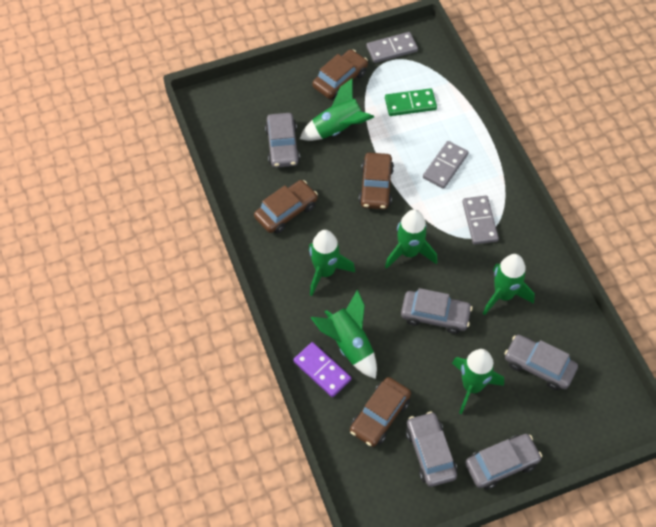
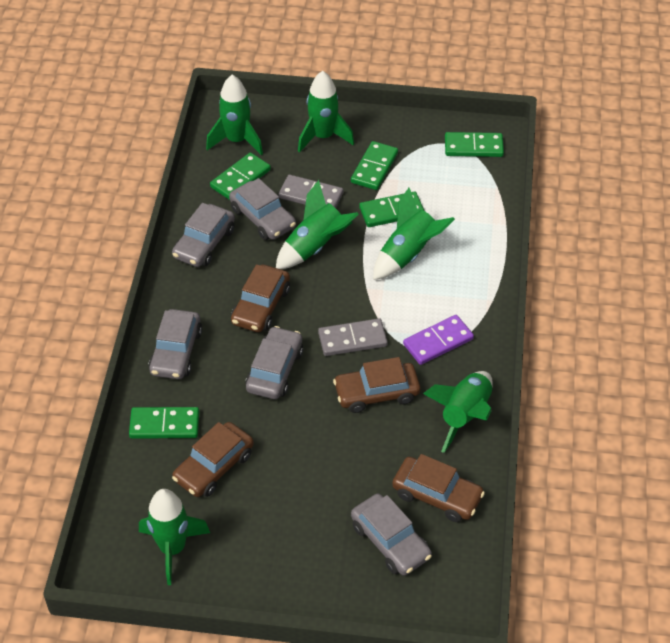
green domino: [385,88,437,116] = 1 -> [129,407,199,439] [210,152,271,200] [351,141,398,190] [359,191,424,227] [445,132,504,157] = 5
grey domino: [366,32,418,63] [423,141,469,189] [462,196,499,245] = 3 -> [278,175,343,208] [318,318,388,356] = 2

